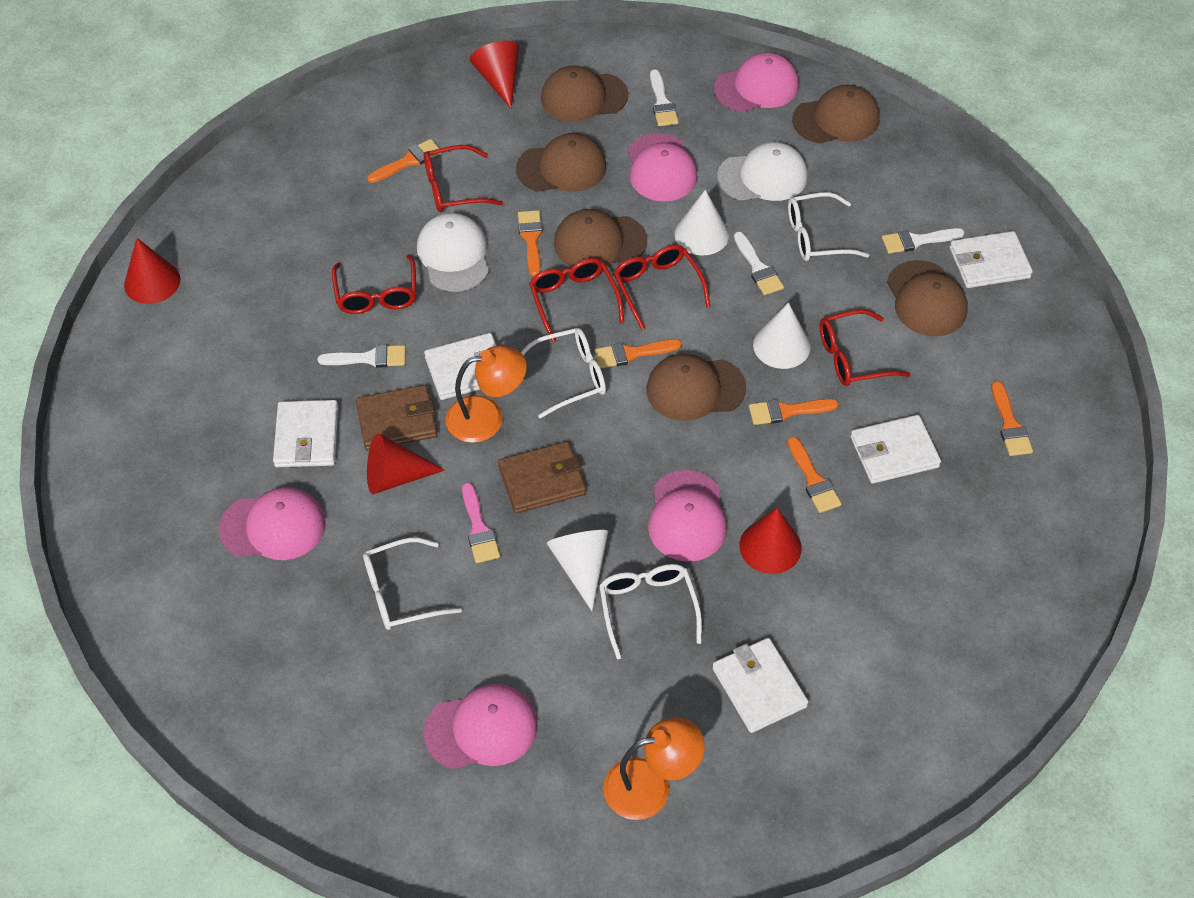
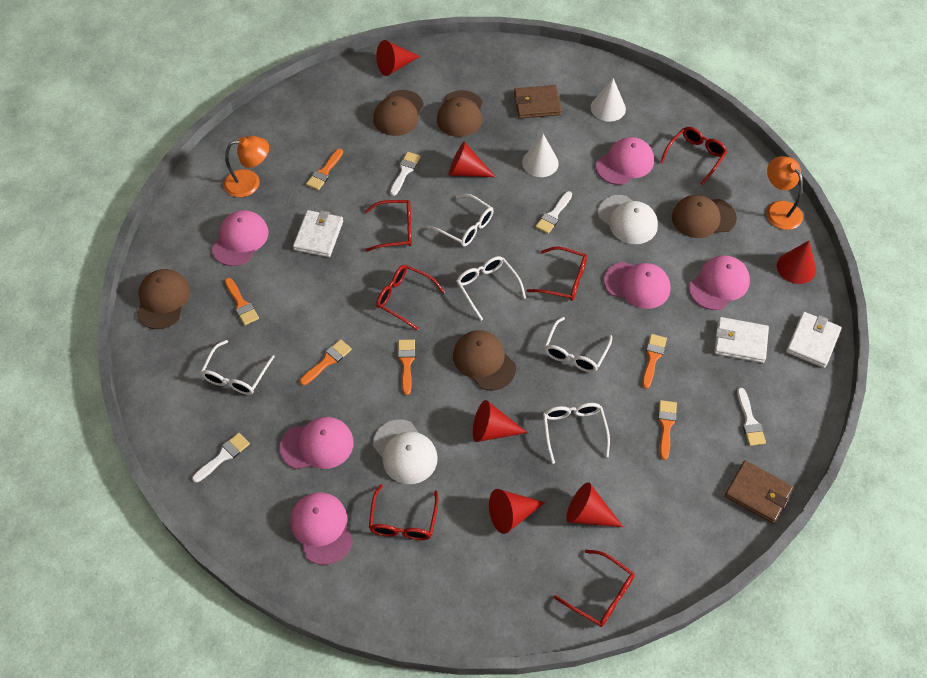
brown cap: [516,133,606,192] [541,66,628,122] [554,209,647,267] [647,354,746,421] [792,85,880,143] [887,260,968,336] = 6 -> [137,269,190,329] [373,90,424,136] [437,90,482,137] [453,330,516,390] [672,195,737,238] = 5
pink brush: [462,482,500,563] = 1 -> none = 0
pink cap: [219,487,326,560] [424,684,538,769] [627,133,698,202] [648,470,727,562] [714,52,799,112] = 5 -> [212,210,269,266] [280,417,353,469] [290,493,353,565] [596,137,654,185] [604,262,671,309] [689,255,750,310] = 6
red cone: [124,238,180,304] [367,433,445,494] [470,41,519,108] [739,507,802,574] = 4 -> [376,40,420,76] [448,142,496,177] [473,400,528,442] [489,489,545,534] [566,482,623,527] [777,241,816,284] = 6
red glasses: [332,254,416,314] [424,145,503,212] [529,258,624,343] [614,245,710,330] [820,309,911,386] = 5 -> [365,200,412,252] [369,484,439,540] [376,265,445,331] [527,247,587,301] [554,550,635,627] [660,127,727,185] = 6
white cone: [546,530,608,611] [674,190,729,256] [753,302,811,369] = 3 -> [522,134,559,177] [591,78,626,122] = 2
white glasses: [363,538,462,630] [521,328,606,419] [599,564,702,659] [788,192,869,261] = 4 -> [200,340,275,395] [427,194,494,247] [456,256,526,321] [543,403,610,464] [544,317,612,372] = 5
white wallet: [273,400,338,467] [424,333,497,400] [712,638,808,733] [850,415,941,484] [950,231,1033,288] = 5 -> [293,210,343,257] [714,317,769,363] [786,312,842,368] = 3

